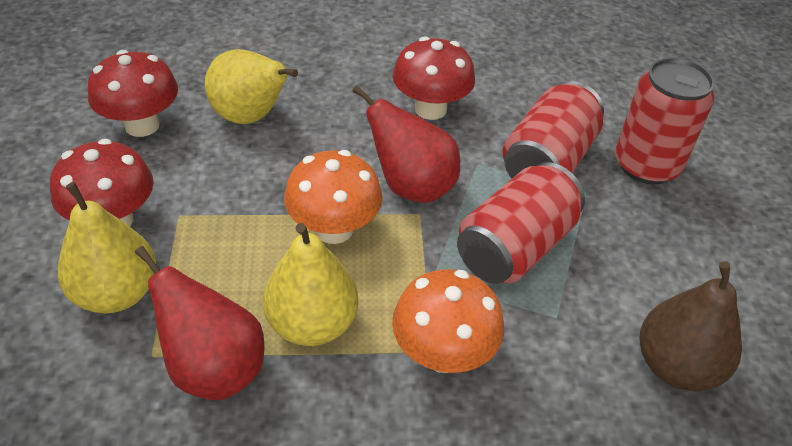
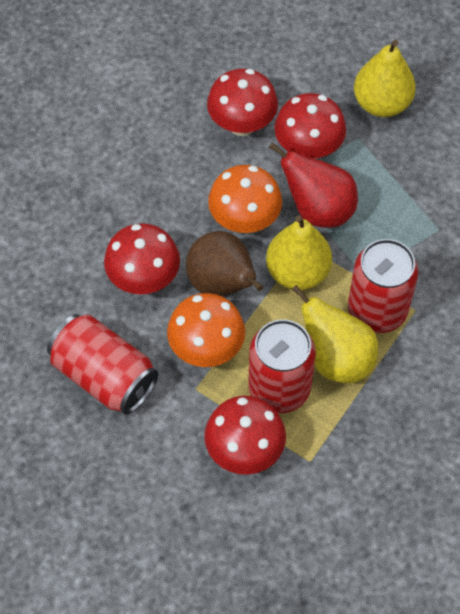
red mushroom: [50,139,154,226] [88,50,178,137] [393,36,475,120] = 3 -> [104,223,180,294] [204,396,286,475] [207,69,278,136] [274,93,346,159] = 4
red pear: [135,246,265,400] [352,85,460,203] = 2 -> [269,142,358,228] = 1

